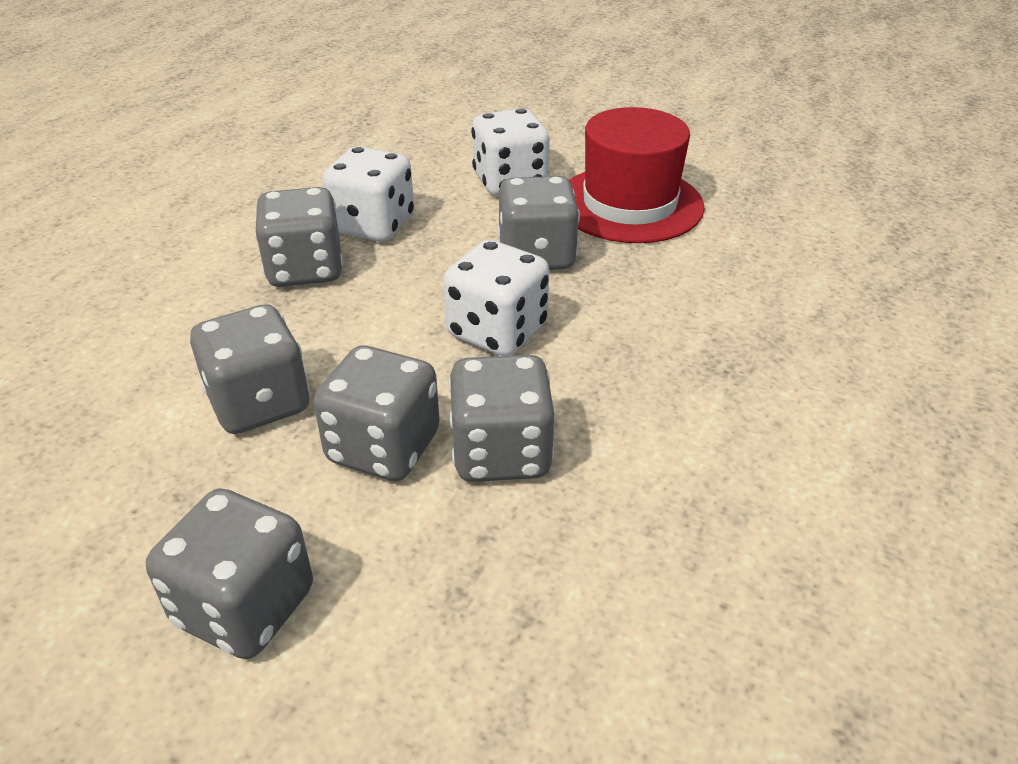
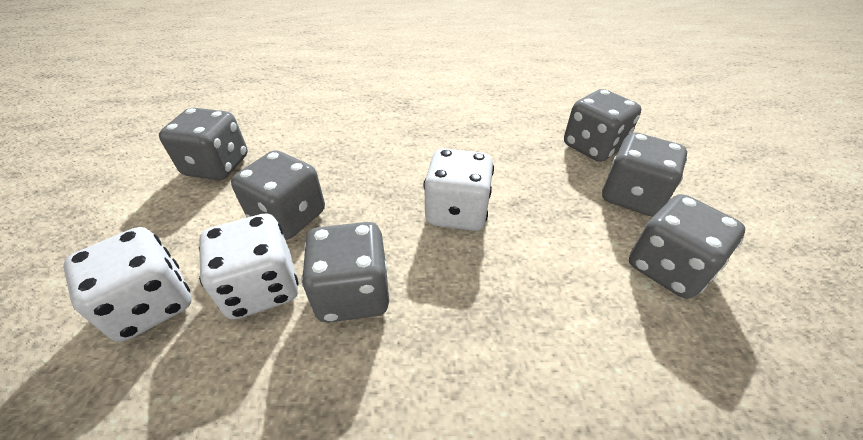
red hat: [569,107,705,243] = 1 -> none = 0

